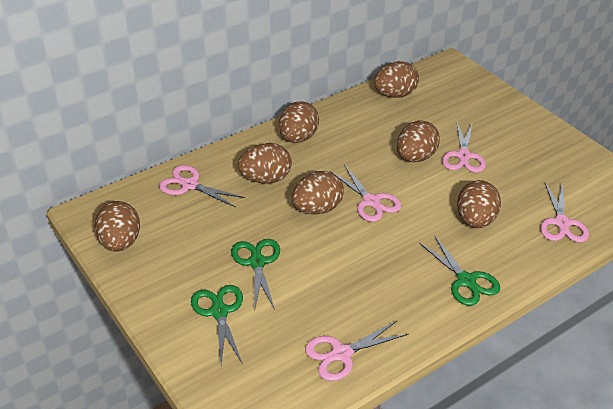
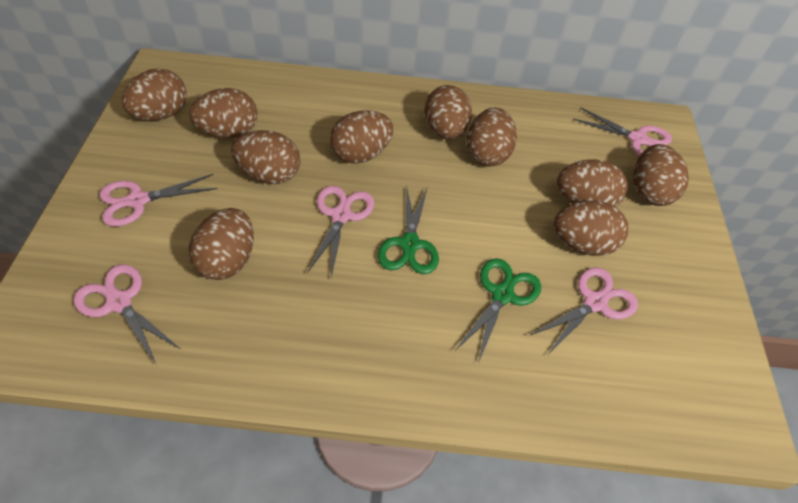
brown egg: [95,201,140,252] [238,143,292,184] [279,101,319,143] [292,171,344,214] [374,61,419,98] [397,121,440,162] [457,180,501,228] = 7 -> [122,69,187,121] [189,88,257,138] [189,208,254,280] [231,130,301,184] [330,110,393,164] [424,85,472,140] [467,108,517,166] [554,200,628,256] [557,160,628,207] [633,144,689,206] = 10
green scissors: [191,285,243,364] [231,239,280,310] [419,235,500,306] = 3 -> [378,185,439,274] [456,258,541,363] = 2

